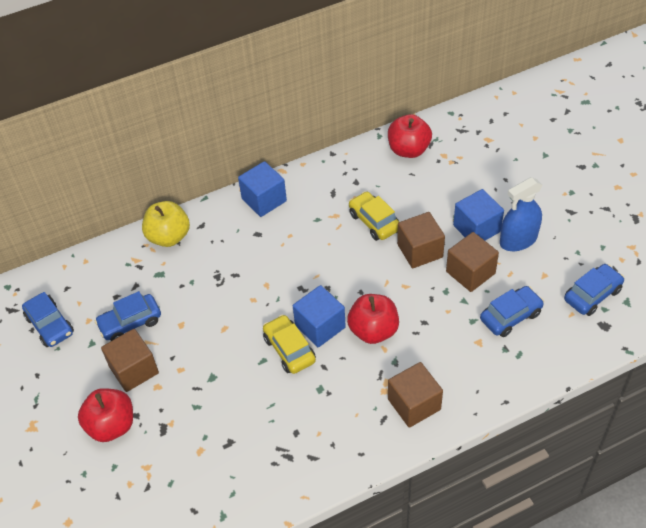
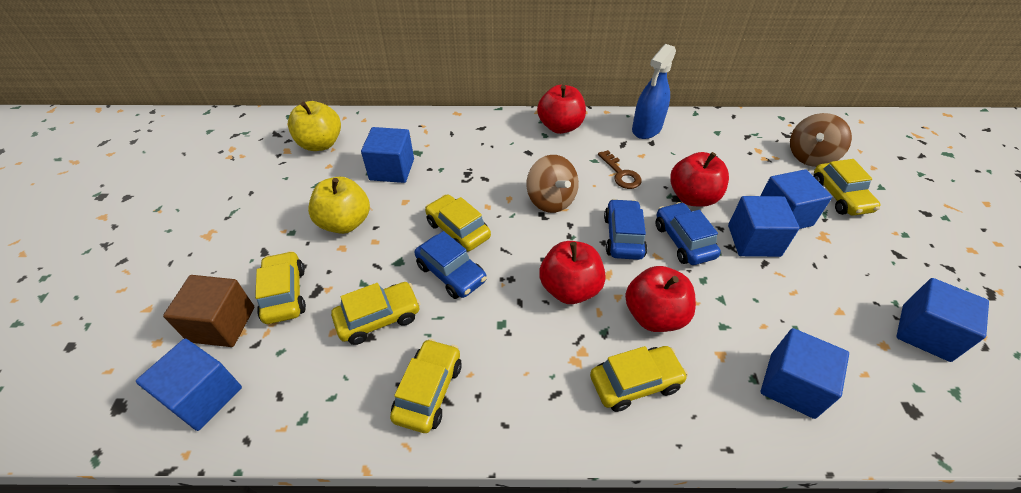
blue car: [22,292,74,347] [95,291,161,341] [480,286,544,337] [564,264,624,316] = 4 -> [415,231,487,299] [604,199,647,260] [655,202,721,265] = 3
blue cube: [238,161,287,217] [293,285,346,347] [453,189,504,240] = 3 -> [136,339,242,431] [361,127,414,183] [728,196,799,257] [761,169,832,229] [761,328,849,419] [896,278,989,362] = 6
brown cube: [101,329,159,392] [388,362,443,428] [397,212,445,268] [446,232,499,292] = 4 -> [163,275,254,347] = 1
brown key: none = 0 -> [598,150,642,189] = 1
brown spinning top: none = 0 -> [526,155,579,213] [790,113,852,167] = 2
red apple: [78,388,133,442] [347,294,399,344] [388,114,432,158] = 3 -> [537,85,586,134] [539,241,606,304] [625,266,696,332] [670,152,729,207] = 4
yellow apple: [142,201,190,247] = 1 -> [288,101,341,151] [308,177,370,234] = 2
yellow car: [263,315,316,374] [349,191,399,241] = 2 -> [255,251,306,324] [331,282,420,345] [390,339,462,433] [425,194,491,251] [590,346,688,412] [813,159,881,216] = 6

